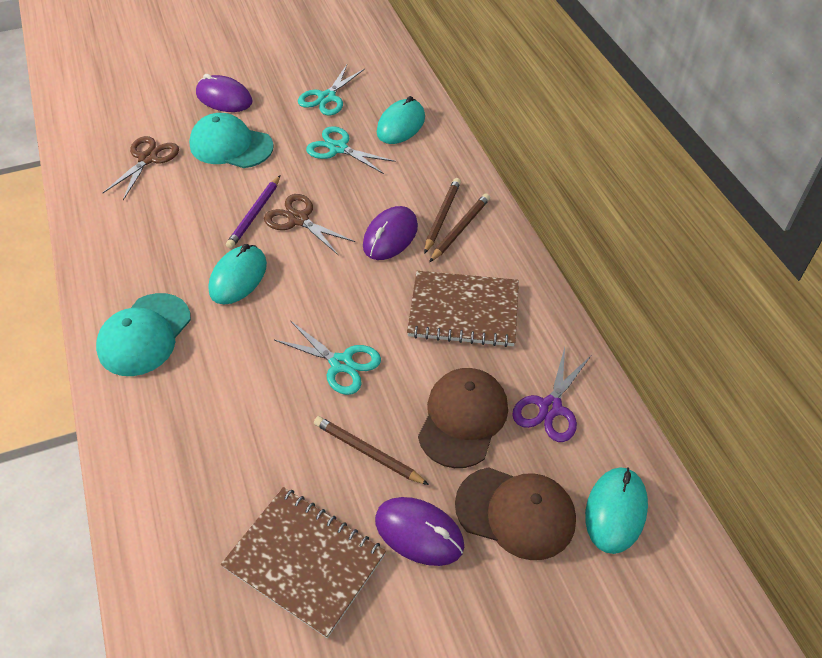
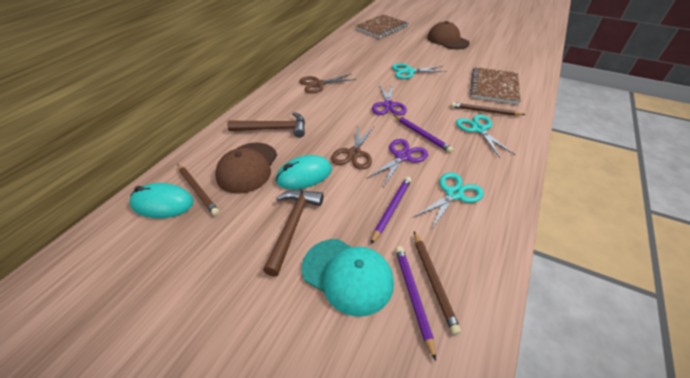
brown hammer: none = 0 -> [227,112,305,138] [263,190,323,277] = 2
purple mouse: [196,74,252,112] [363,206,418,260] [375,497,464,566] = 3 -> none = 0
purple pencil: [226,175,280,249] = 1 -> [371,176,411,244] [394,115,453,153] [395,246,436,361] = 3
purple scissors: [512,348,591,442] = 1 -> [367,139,428,187] [372,84,407,115] = 2
turquoise cap: [96,293,191,376] [189,113,274,168] = 2 -> [302,239,394,317] = 1
turquoise mouse: [208,244,267,304] [377,96,425,144] [585,467,648,554] = 3 -> [129,183,194,218] [276,155,332,189] = 2

